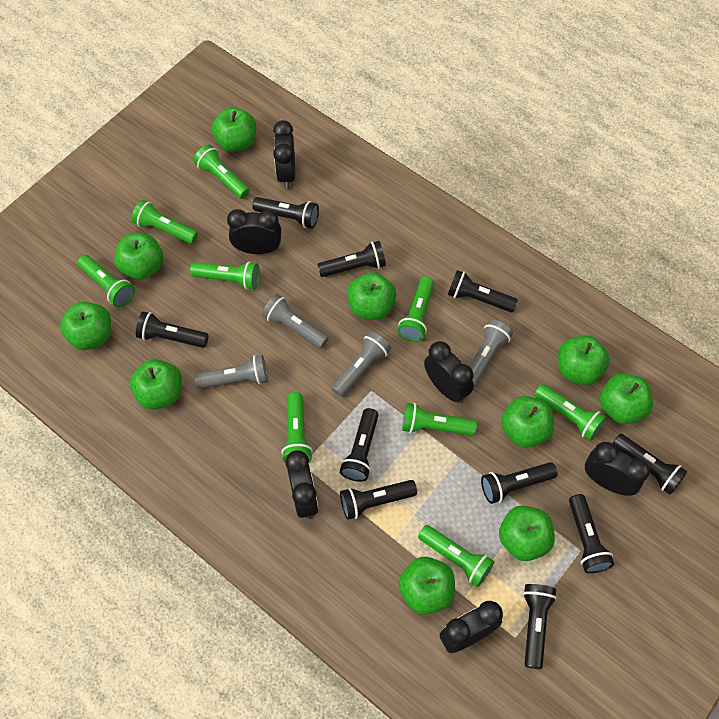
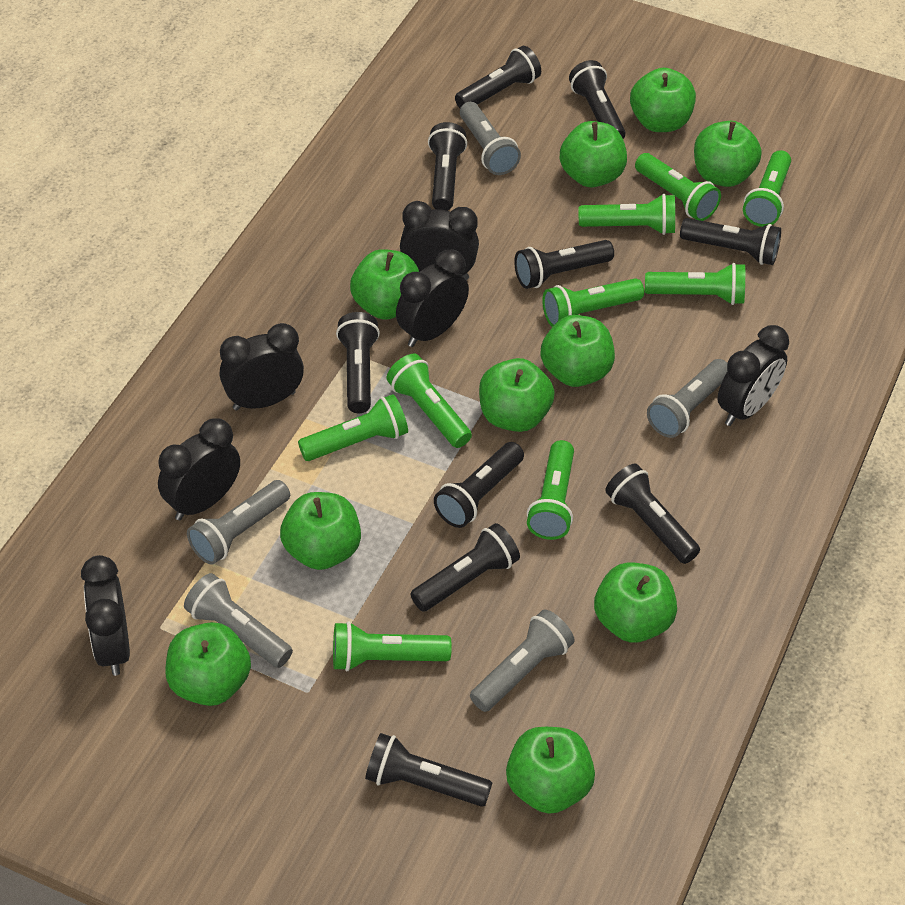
grey flashlight: [195,355,268,389] [262,294,329,349] [332,332,391,397] [469,319,513,387] = 4 -> [184,573,293,668] [187,480,290,565] [460,102,521,175] [470,609,575,712] [647,359,727,438] = 5

